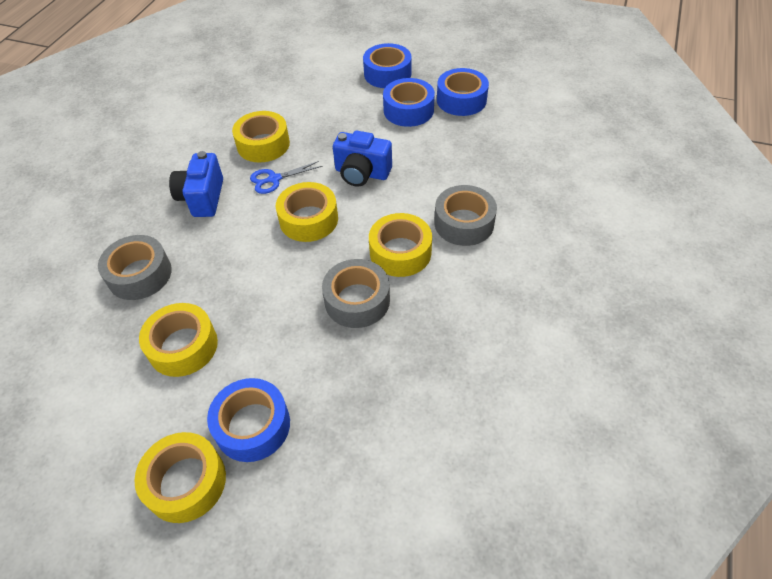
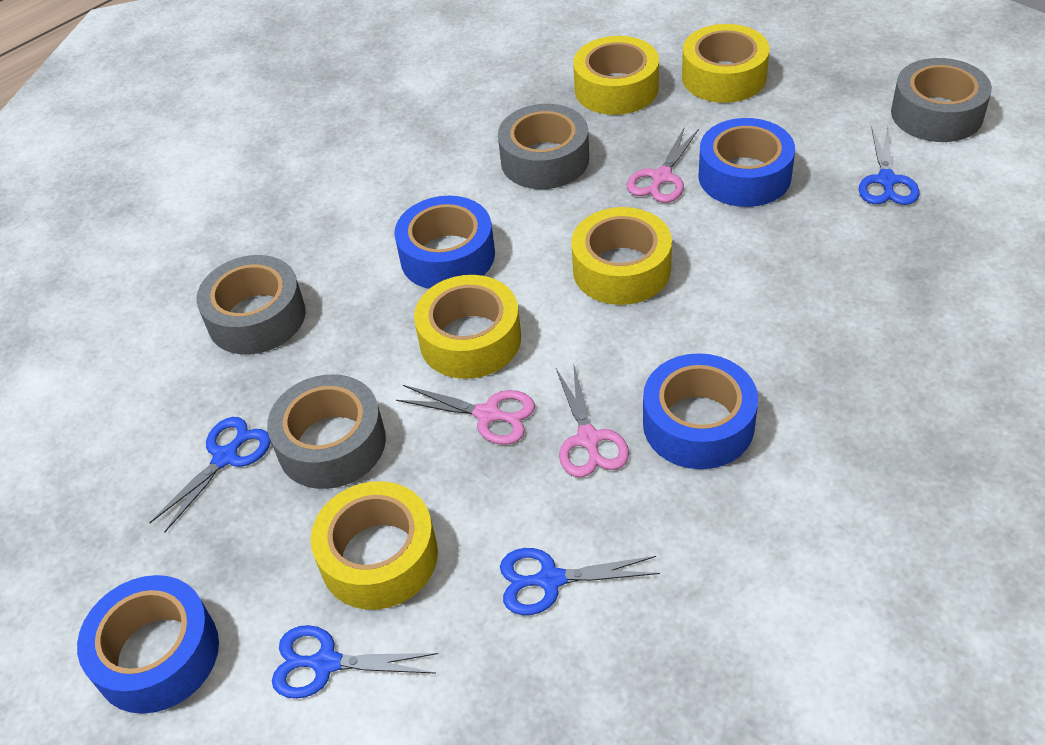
blue camera: [169,151,223,217] [333,131,392,187] = 2 -> none = 0
blue scissors: [250,161,322,194] = 1 -> [149,417,271,533] [272,625,438,699] [500,548,660,615] [859,127,919,205] = 4
grey tape: [98,235,172,300] [322,259,390,328] [434,185,497,246] = 3 -> [196,255,305,355] [267,374,386,489] [498,104,589,189] [891,58,992,142] = 4
pink scissors: none = 0 -> [396,385,535,445] [556,363,629,477] [627,126,699,203] = 3

